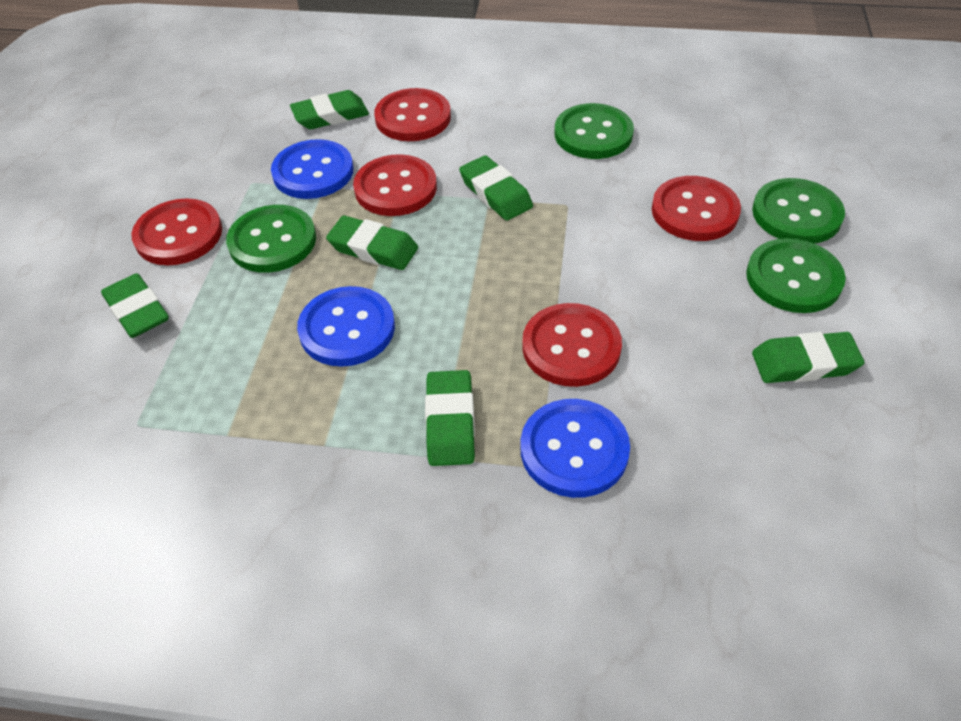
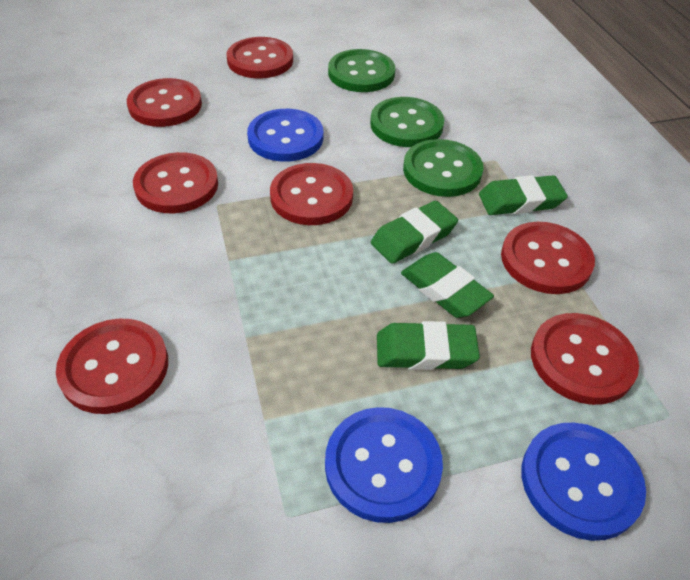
green button: [226,205,316,273] [555,103,634,159] [746,238,846,313] [752,178,845,244] = 4 -> [328,49,395,92] [370,97,444,147] [403,139,484,197] = 3
green eraser: [101,273,169,338] [290,90,369,129] [326,216,418,270] [425,370,475,466] [459,155,533,221] [752,332,865,383] = 6 -> [371,201,458,264] [377,321,480,370] [401,252,494,318] [479,175,568,215] = 4
red button: [131,198,222,265] [353,154,437,216] [374,88,451,141] [522,303,622,387] [652,176,741,241] = 5 -> [56,319,168,414] [127,78,202,127] [133,152,218,213] [227,37,293,79] [270,163,353,225] [501,222,595,294] [531,313,639,405] = 7

